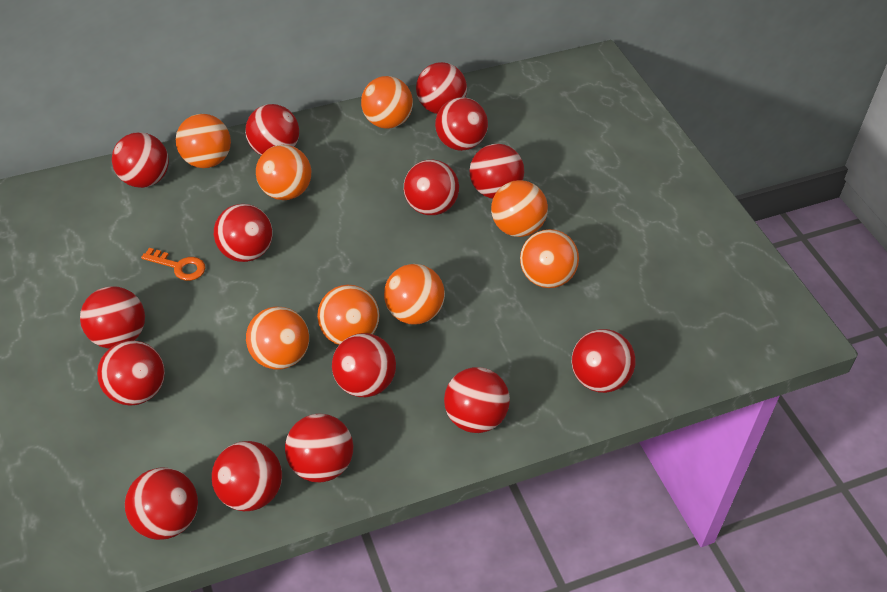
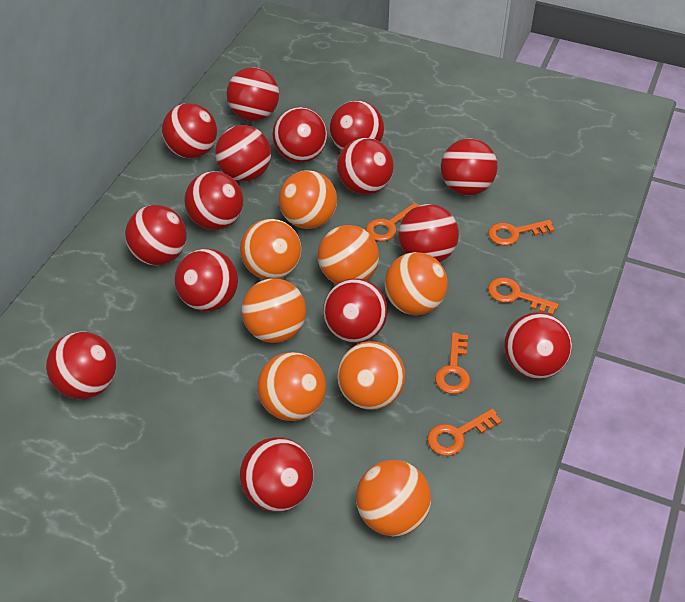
orange key: [141,248,205,281] = 1 -> [366,203,419,241] [427,409,502,456] [435,332,470,394] [488,220,555,246] [488,277,559,315] = 5

